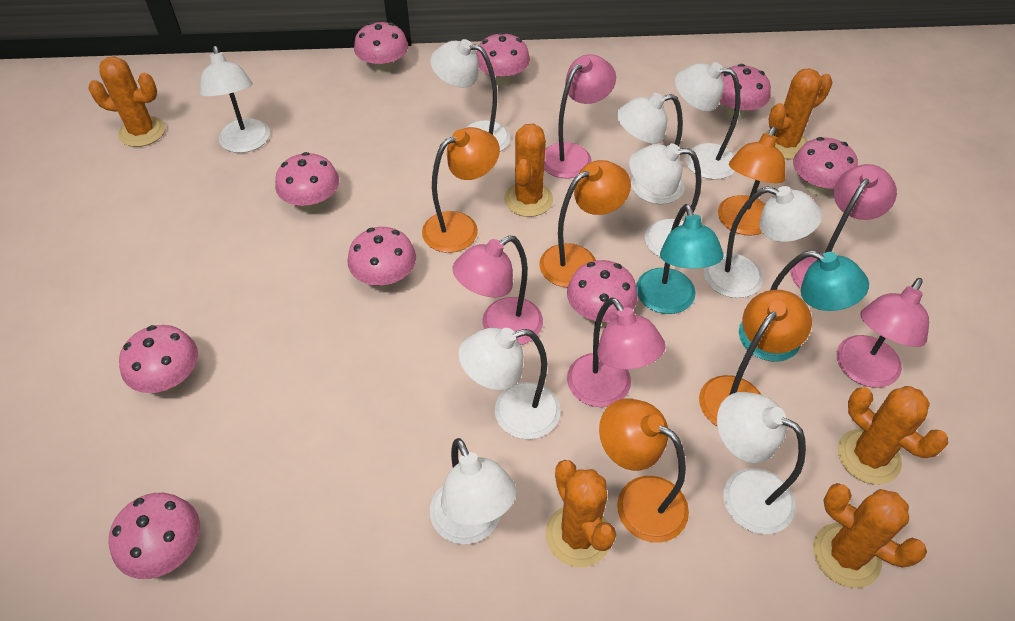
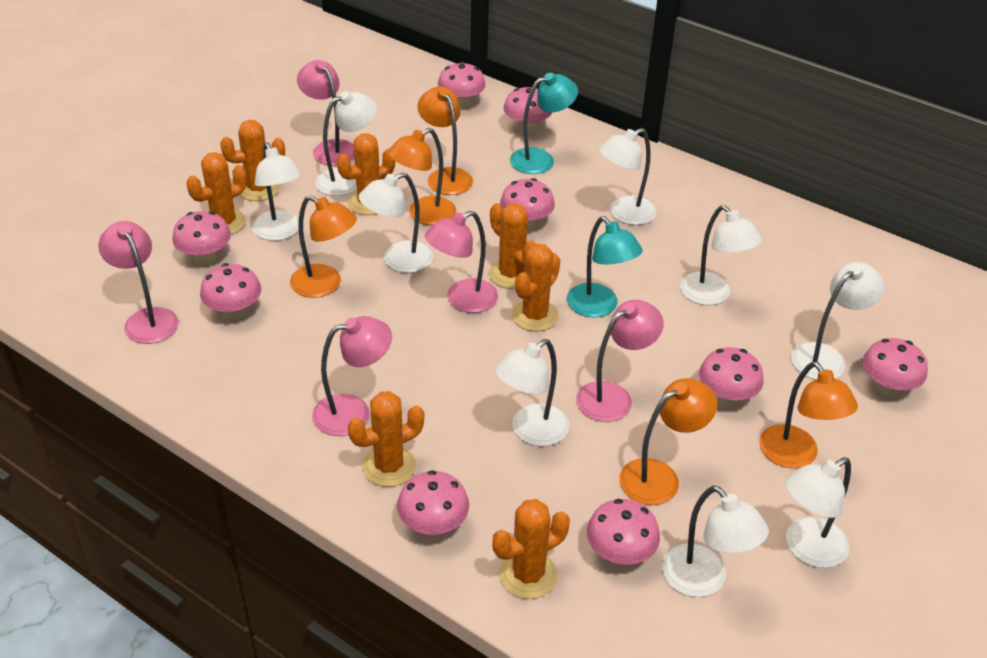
orange cactus: [88,56,166,147] [504,124,553,217] [546,460,616,567] [766,68,832,160] [813,483,927,588] [838,386,948,485] = 6 -> [187,152,247,234] [220,120,285,201] [337,133,395,215] [348,391,424,487] [489,203,535,289] [492,499,570,599] [512,243,560,331] = 7

